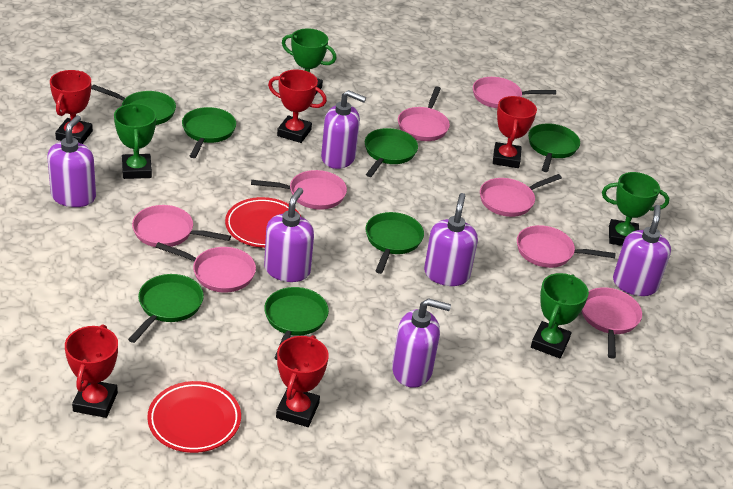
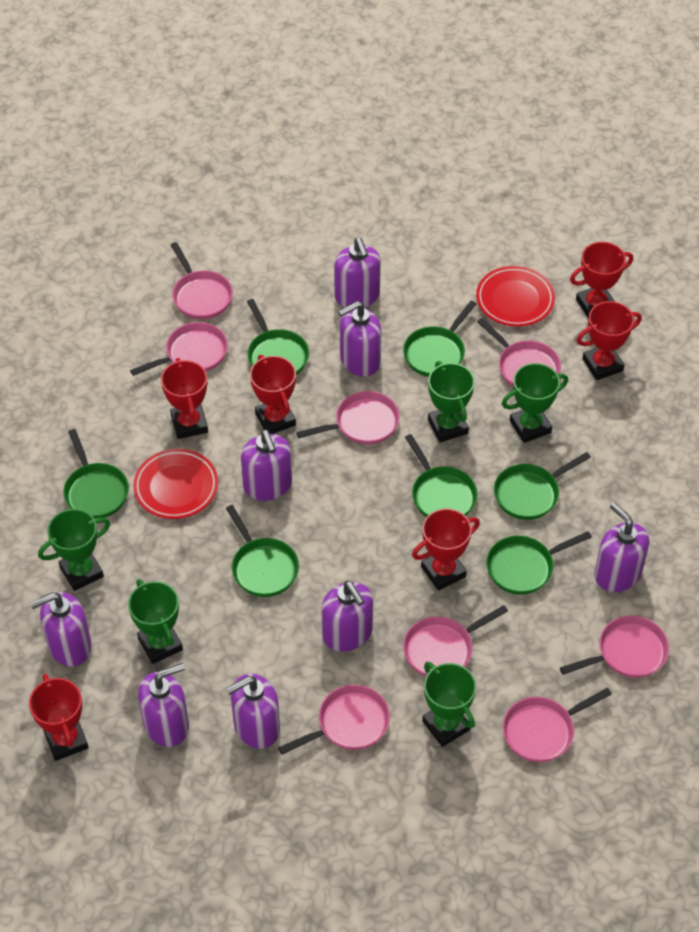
green trophy: [114,103,156,179] [282,29,337,95] [531,273,589,358] [602,172,669,246] = 4 -> [38,509,110,591] [128,579,183,664] [422,662,476,747] [428,361,475,442] [502,363,568,443] = 5
purple soap dispenser: [47,115,96,207] [264,188,314,282] [321,90,366,169] [392,298,451,388] [424,193,478,286] [613,205,671,296] = 6 -> [30,592,92,667] [138,663,189,747] [226,674,280,749] [241,429,292,501] [321,581,373,652] [334,237,381,308] [338,301,381,377] [594,502,649,592] = 8
red trophy: [50,70,93,144] [65,324,118,418] [268,70,327,143] [276,335,329,427] [493,96,537,168] = 5 -> [29,674,89,761] [161,358,208,439] [250,355,296,434] [412,508,480,591] [570,242,633,319] [577,301,642,380] = 6

